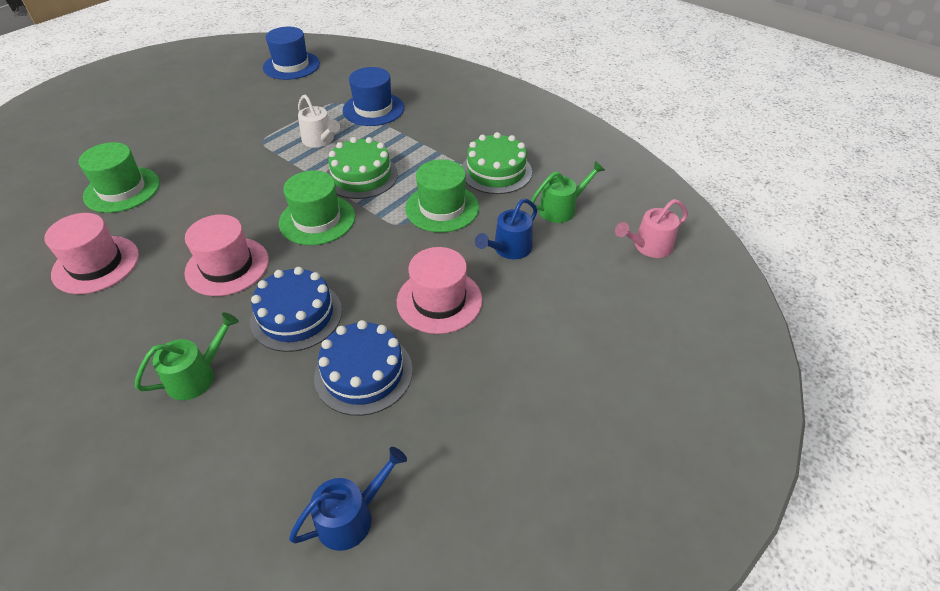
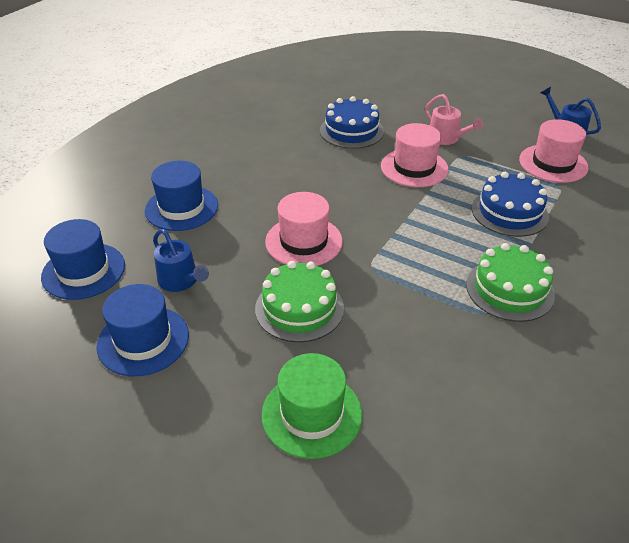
blue hat: [263,27,320,80] [343,67,404,126] = 2 -> [41,219,125,300] [96,284,189,376] [145,161,218,231] = 3
green hat: [79,142,160,213] [279,170,355,245] [405,159,479,233] = 3 -> [262,353,362,459] = 1
green watering can: [135,312,239,400] [531,161,605,223] = 2 -> none = 0
white watering can: [298,95,340,148] = 1 -> none = 0

